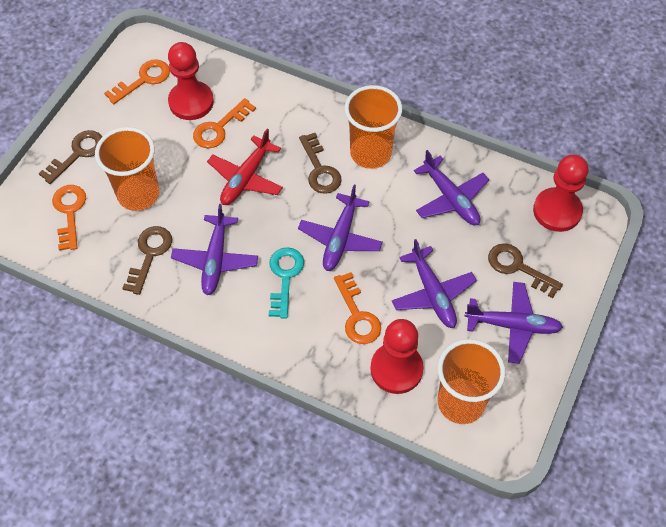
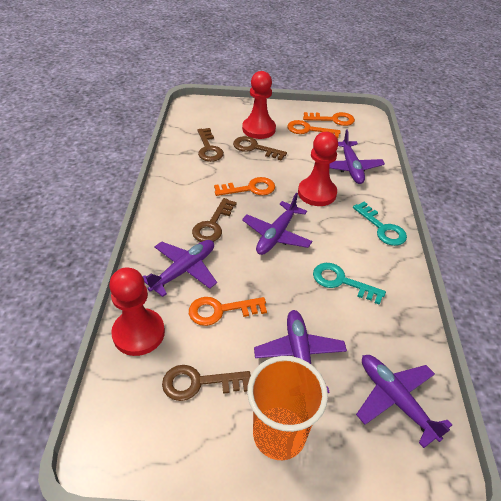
orange cup: [95,127,159,211] [345,85,402,169] [438,339,505,424] = 3 -> [247,356,328,460] = 1
red plane: [207,129,283,205] = 1 -> none = 0
turquoise key: [269,247,304,319] = 1 -> [313,263,386,305] [353,202,407,246] = 2

